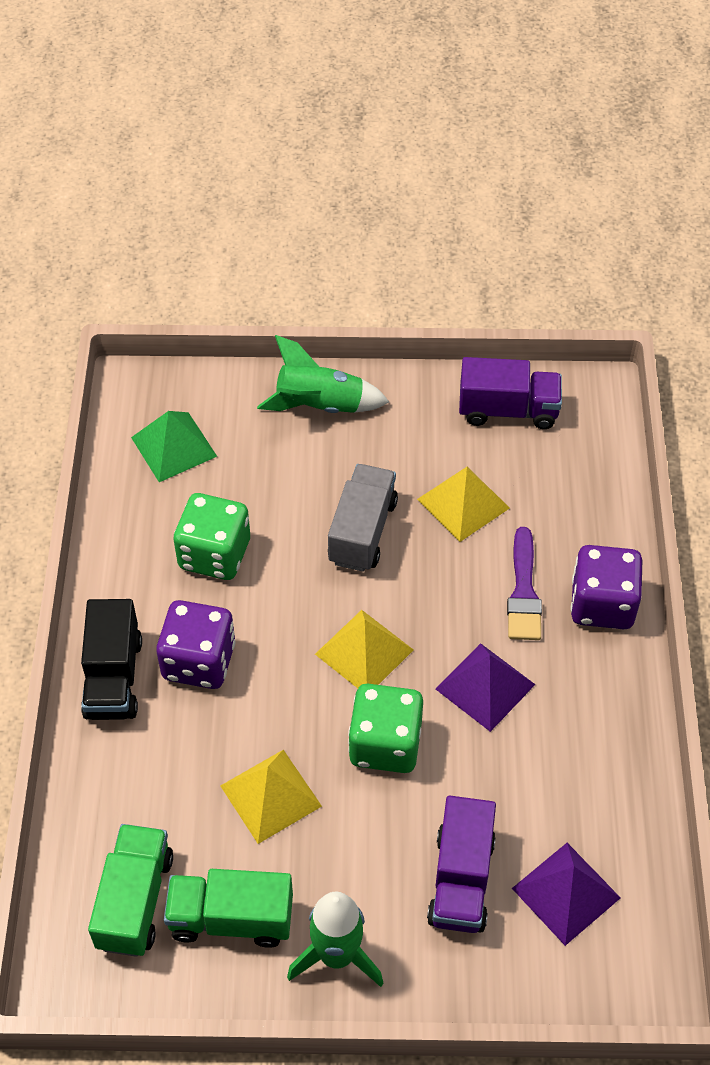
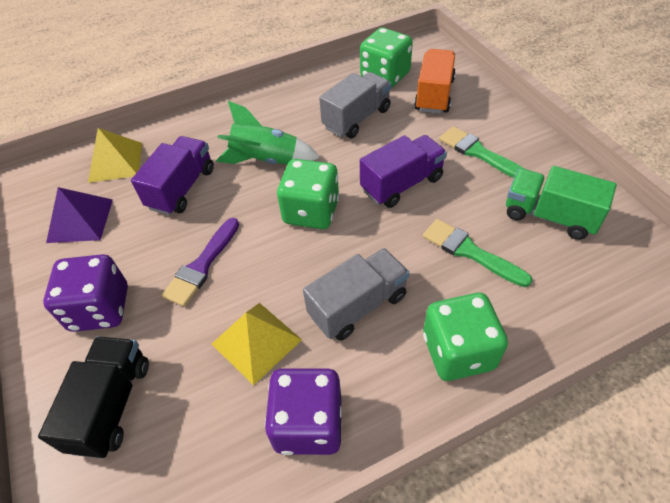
green brush: none = 0 -> [423,219,532,287] [439,126,525,178] = 2
green dice: [174,493,250,580] [348,684,423,773] = 2 -> [277,159,339,229] [360,28,413,88] [423,293,508,381] = 3
green pyramid: [131,411,217,482] = 1 -> none = 0
green rocket: [257,335,389,413] [287,892,384,987] = 2 -> [216,101,320,165] = 1
green truck: [88,824,173,957] [164,869,293,948] = 2 -> [506,166,617,240] = 1
grey truck: [328,464,398,572] = 1 -> [303,248,409,341] [319,72,391,138] = 2
orange truck: none = 0 -> [414,49,456,114] = 1
purple pyramid: [436,643,536,732] [512,843,621,946] = 2 -> [46,187,113,243] = 1
yellow pyramid: [220,750,322,844] [315,610,413,688] [417,467,510,542] = 3 -> [88,128,142,183] [212,303,302,385] = 2

